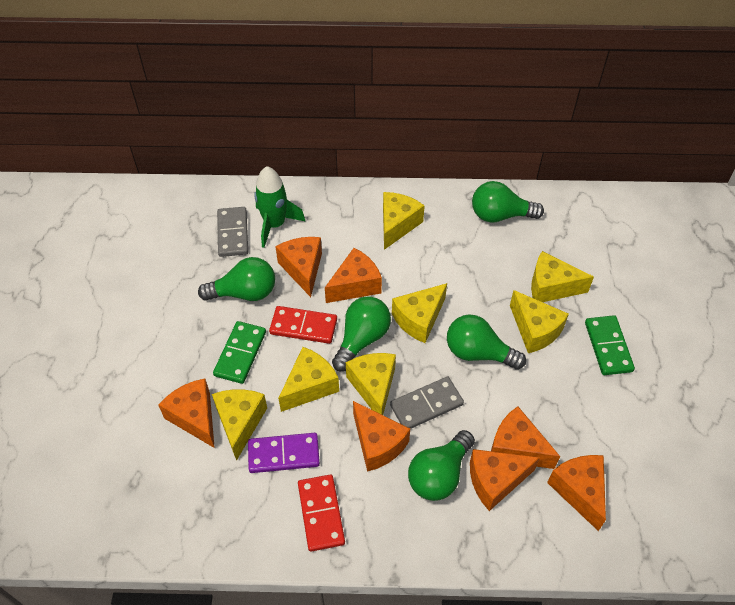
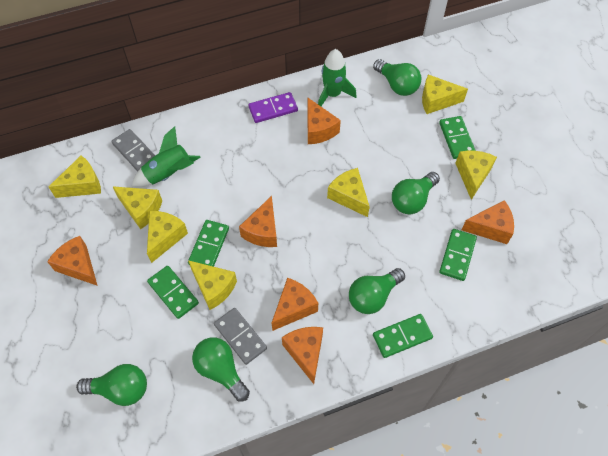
green domino: [213,321,266,384] [585,315,635,375] = 2 -> [147,266,199,319] [188,220,229,267] [373,314,433,358] [439,116,476,159] [439,229,477,281] = 5
green rocket: [254,166,306,248] = 1 -> [132,126,201,187] [318,49,357,106] = 2
orange cheese: [158,379,215,448] [275,237,322,297] [325,248,382,303] [353,401,410,472] [470,449,540,511] [491,406,560,469] [547,455,606,531] = 7 -> [47,236,98,286] [239,196,277,247] [272,278,318,331] [282,327,323,384] [308,98,341,144] [462,200,514,244] = 6
red domino: [269,306,337,344] [298,475,345,552] = 2 -> none = 0

